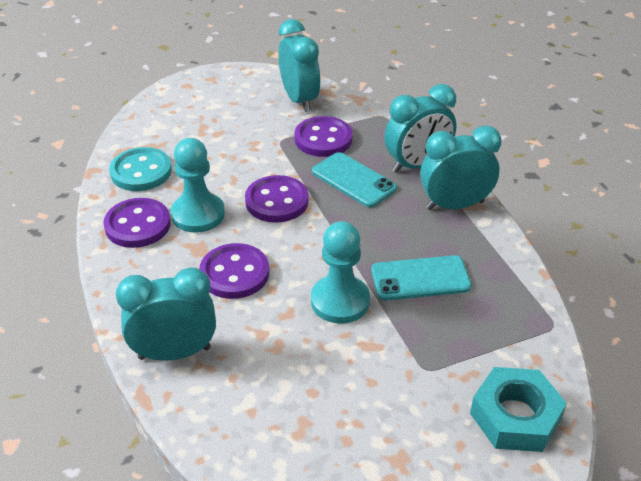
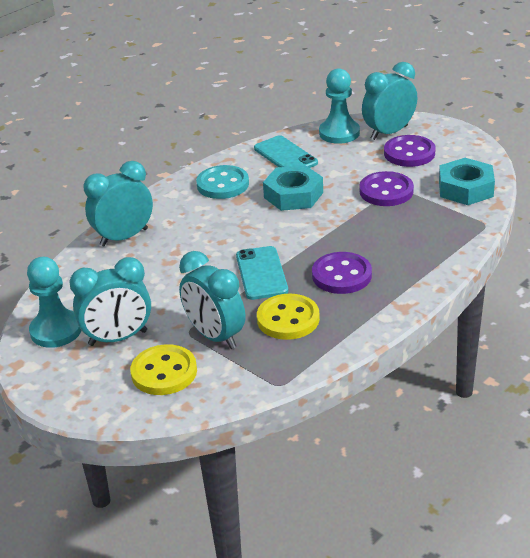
purple button: [103,198,171,248] [199,243,269,299] [245,175,309,223] [294,116,352,157] = 4 -> [312,252,372,294] [359,171,414,206] [384,135,435,167] = 3
turquoise nut: [470,367,567,452] = 1 -> [263,165,323,211] [439,158,495,205] = 2
yellow button: none = 0 -> [130,344,197,395] [257,294,320,340] = 2

